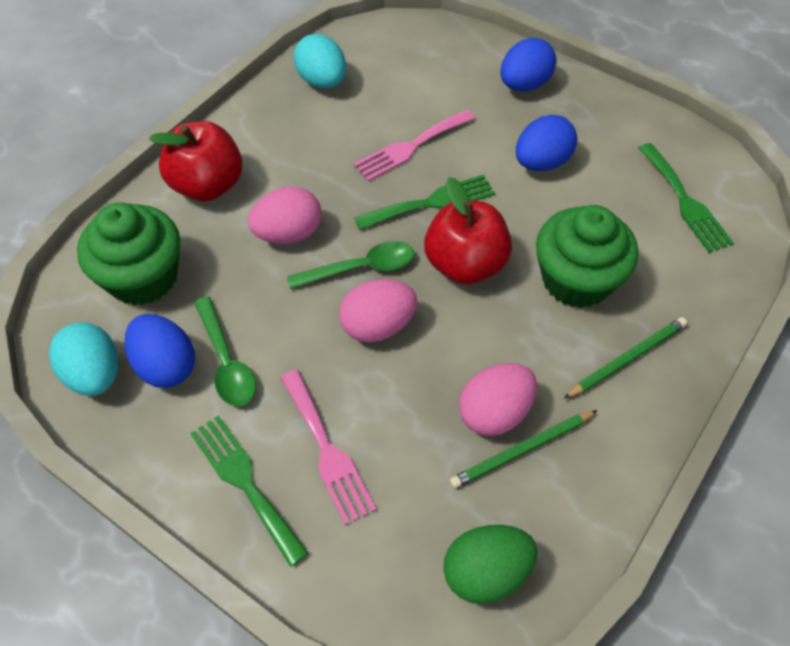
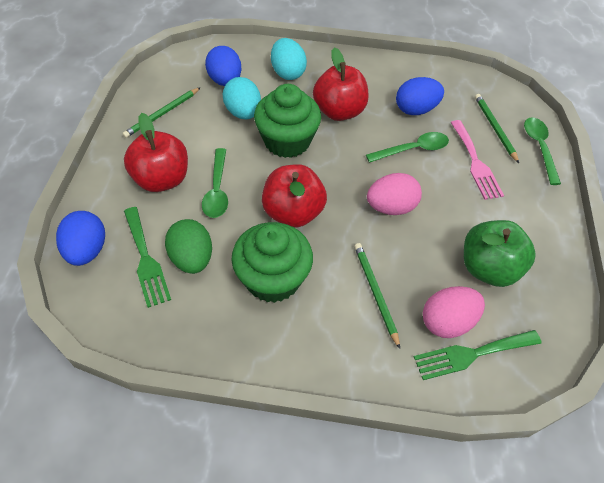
green apple: none = 0 -> [464,220,536,287] = 1
green fork: [190,415,309,567] [354,175,495,230] [639,143,734,253] = 3 -> [124,207,171,308] [414,330,542,380] = 2
green pencil: [450,410,598,488] [564,317,687,399] = 2 -> [122,87,201,138] [354,243,400,349] [475,94,519,163] = 3
green spoon: [194,297,256,406] [287,241,414,289] = 2 -> [202,148,228,218] [366,132,449,163] [524,118,561,185] = 3
pink egg: [248,187,322,244] [339,279,417,343] [459,363,537,436] = 3 -> [367,173,422,215] [423,286,485,338] = 2
pink fork: [280,369,376,525] [354,109,475,182] = 2 -> [450,120,504,200] = 1
red apple: [149,121,242,201] [424,177,512,285] = 2 -> [124,113,188,192] [262,164,327,228] [313,47,368,121] = 3

